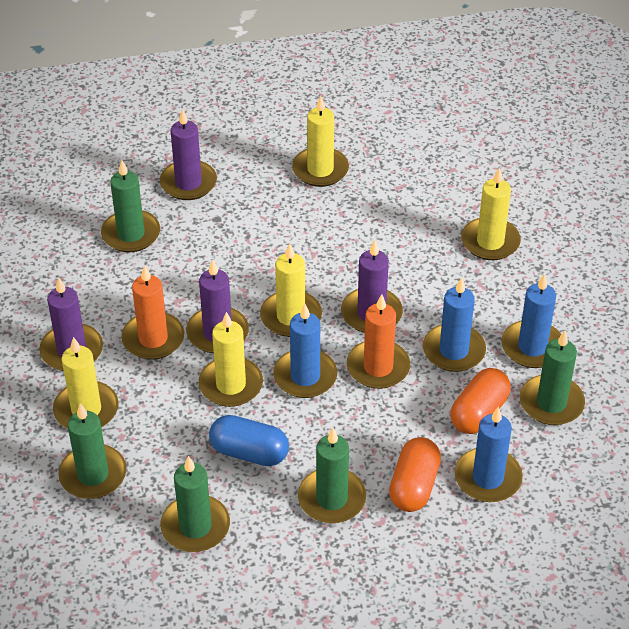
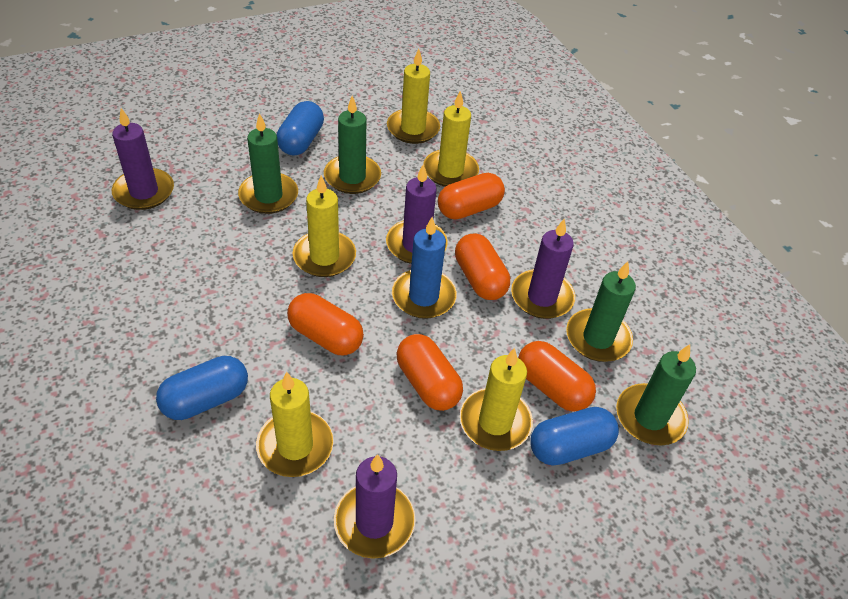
blue candle: [273,304,337,398] [423,277,486,372] [455,407,523,502] [502,273,561,368] = 4 -> [392,217,457,319] = 1
blue capsule: [209,415,289,466] = 1 -> [156,356,248,420] [277,101,324,156] [530,407,619,466] = 3
green candle: [58,403,126,499] [101,160,160,252] [161,456,230,552] [298,428,366,523] [520,331,585,425] = 5 -> [238,113,298,214] [324,96,381,194] [566,262,636,362] [616,344,696,445] = 4
orange candle: [121,265,184,360] [347,294,410,389] = 2 -> none = 0
orange capsule: [389,437,441,512] [450,368,511,434] = 2 -> [287,293,364,355] [397,334,463,411] [438,173,505,220] [455,233,510,300] [518,341,596,412] = 5

